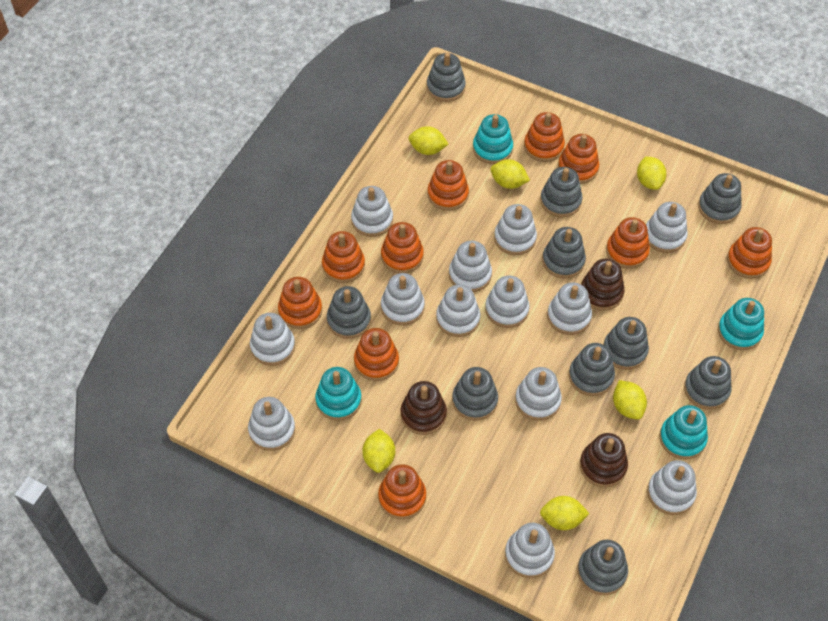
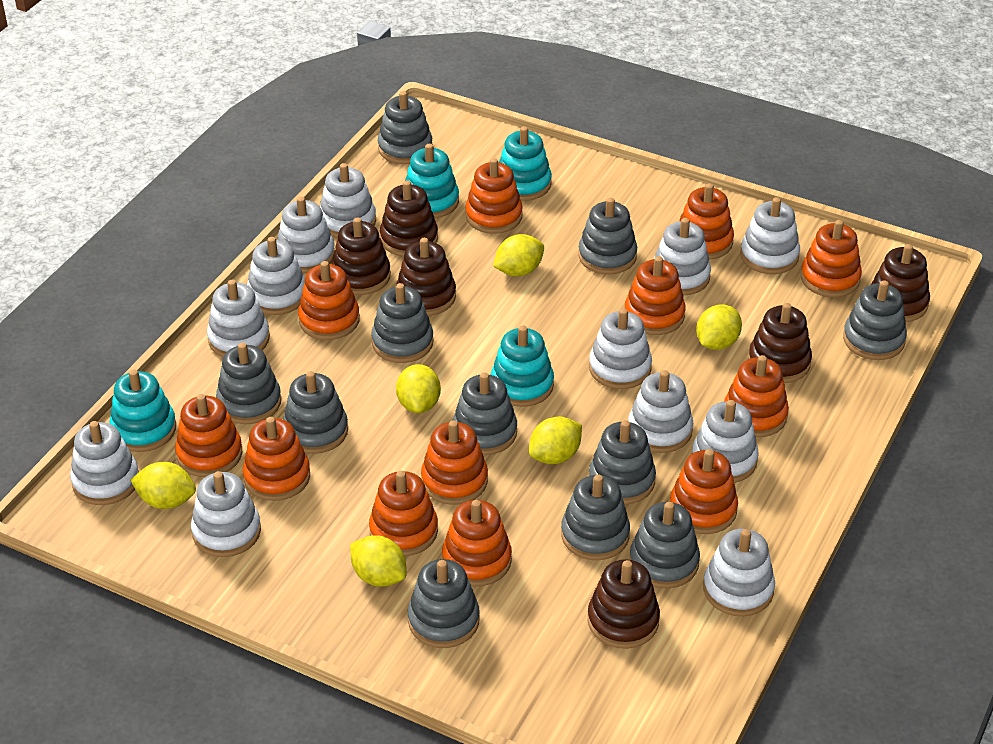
brown stacking toy: [401,381,447,435] [580,433,628,487] [581,258,625,311] = 3 -> [332,217,391,295] [380,181,438,257] [396,238,456,316] [588,559,660,649] [748,303,812,383] [871,244,930,322] = 6
grey stacking toy: [327,286,371,339] [427,53,466,102] [452,367,498,421] [540,167,582,217] [542,227,586,279] [569,343,615,396] [577,540,628,595] [603,317,649,370] [684,356,731,410] [698,173,741,224] = 10 -> [216,343,281,424] [283,371,348,454] [371,283,434,363] [378,91,433,164] [408,559,480,648] [452,372,517,455] [561,475,630,560] [578,198,637,275] [589,420,656,504] [630,502,700,588] [843,280,907,360] = 11
orange stacking toy: [278,277,322,329] [322,231,365,283] [354,328,399,381] [378,464,426,519] [381,222,424,273] [427,160,469,211] [524,112,565,162] [558,134,599,184] [606,217,650,269] [727,227,772,279] = 10 -> [175,394,242,477] [243,417,310,501] [298,261,360,340] [369,471,438,556] [421,420,488,505] [442,500,512,586] [465,158,523,234] [625,256,686,335] [670,449,738,534] [680,183,734,260] [724,355,789,437] [801,220,862,297] = 12
white stacking toy: [248,397,295,451] [250,313,295,366] [351,186,393,237] [381,273,425,325] [436,285,480,337] [449,241,492,292] [485,276,530,328] [494,204,537,255] [505,523,555,578] [515,367,562,421] [547,282,592,335] [646,202,688,253] [647,460,697,515] = 13 -> [70,421,139,505] [191,471,261,557] [207,280,270,357] [247,237,305,315] [278,196,335,273] [320,163,376,238] [589,309,652,389] [628,370,693,453] [654,218,711,295] [692,400,759,483] [703,529,775,616] [740,197,800,274] = 12

